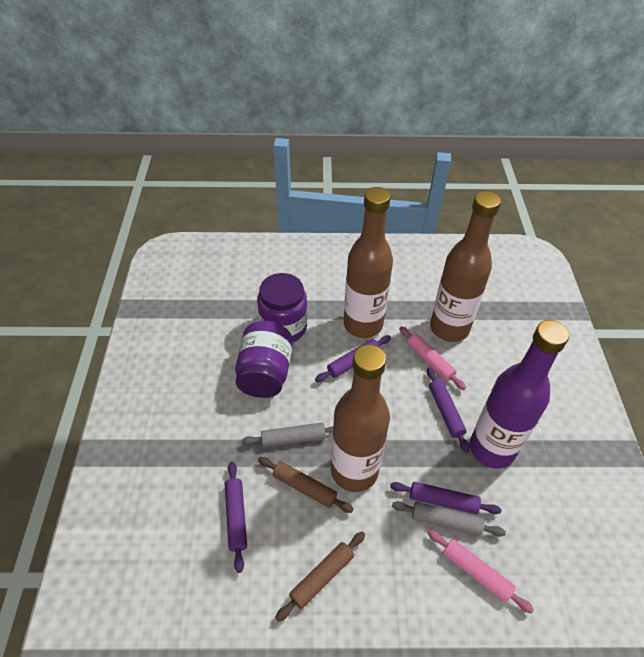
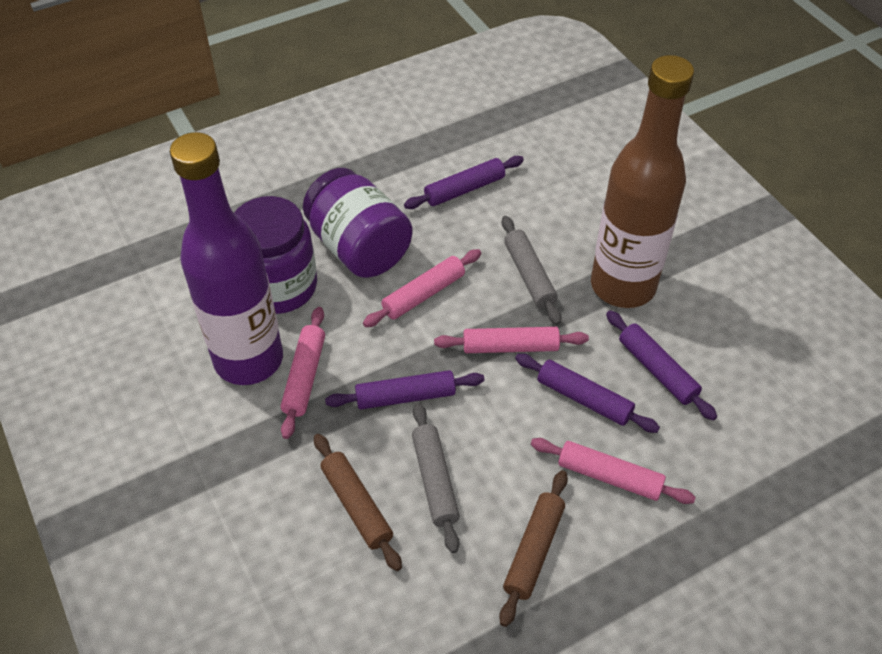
brown bottle: [331,344,390,492] [344,187,393,338] [430,191,501,342] = 3 -> [591,55,694,308] = 1
pink rolling pin: [399,326,466,390] [428,530,534,614] = 2 -> [281,307,325,439] [363,249,481,327] [434,327,589,353] [531,438,696,504] = 4

